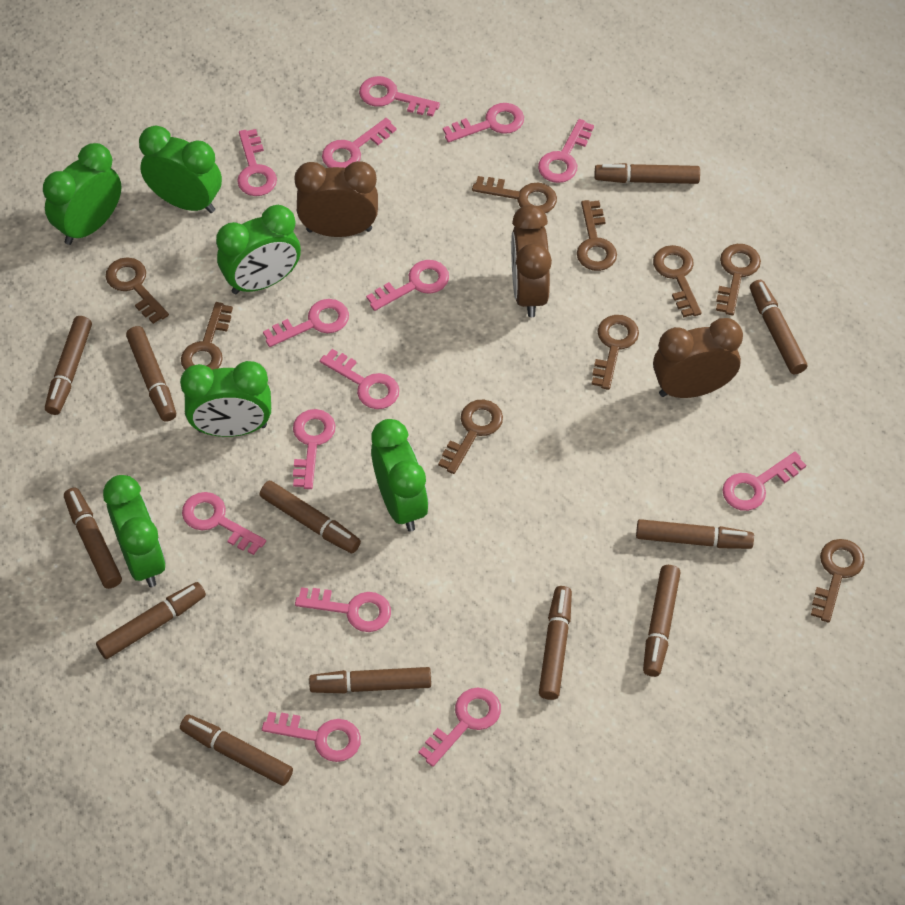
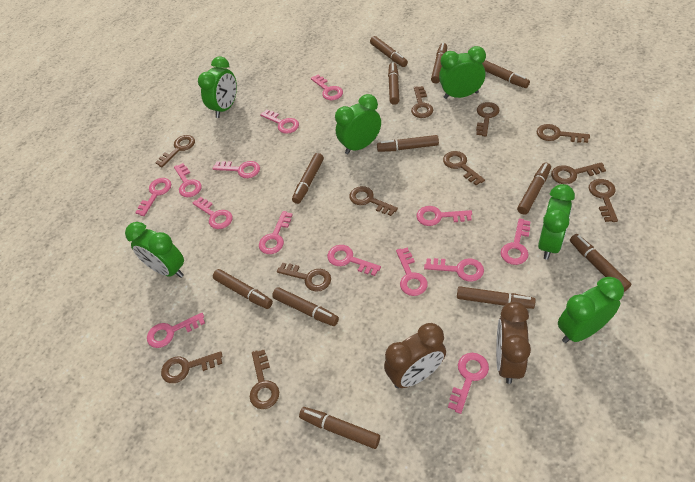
brown clock: [294,161,378,237] [511,205,552,317] [653,318,743,398] = 3 -> [384,323,446,388] [496,302,531,384] = 2
brown key: [106,257,169,324] [181,302,233,370] [438,400,503,474] [472,176,557,213] [577,200,617,271] [592,315,639,390] [653,245,702,317] [716,244,761,315] [811,539,865,623] = 9 -> [155,135,195,167] [161,351,223,383] [250,350,279,409] [277,263,331,292] [349,186,398,216] [411,86,433,118] [443,151,485,185] [476,102,500,136] [537,124,590,143] [551,162,606,184] [589,179,618,222] = 11

